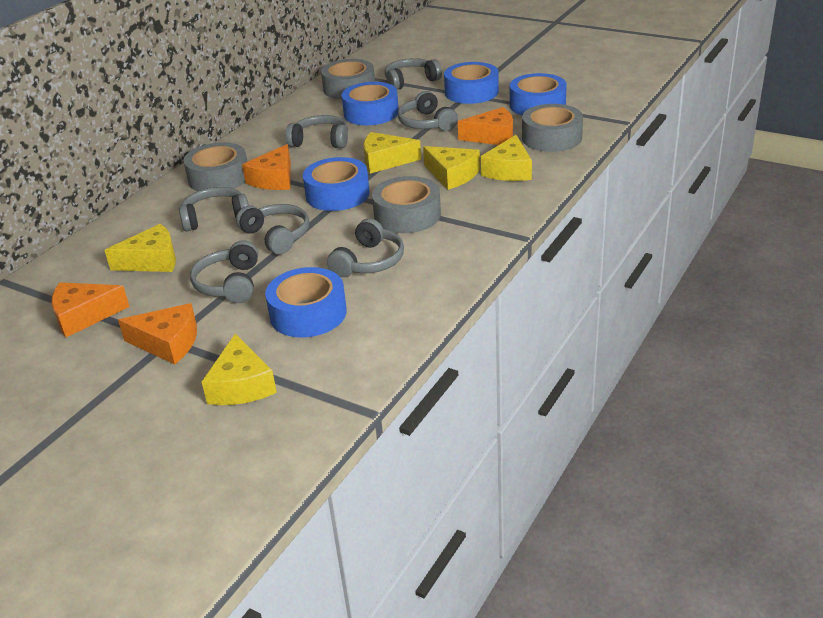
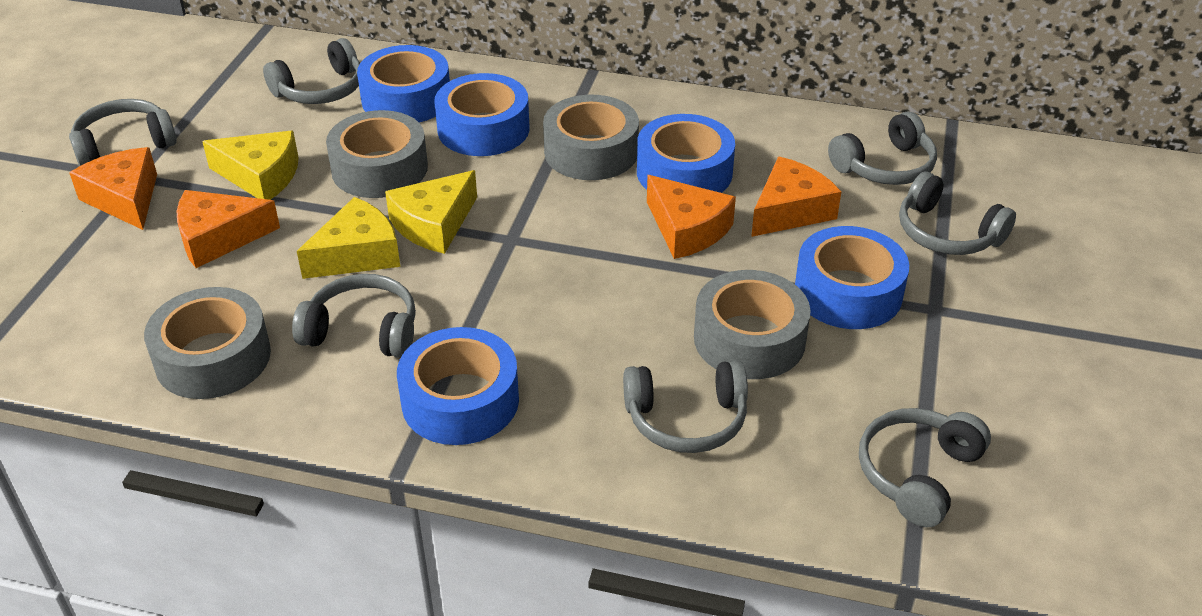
yellow cheese: [104,224,176,272] [202,333,277,405] [364,132,421,174] [423,146,480,190] [481,135,532,181] = 5 -> [202,130,299,200] [297,197,400,279] [385,170,477,254] = 3

